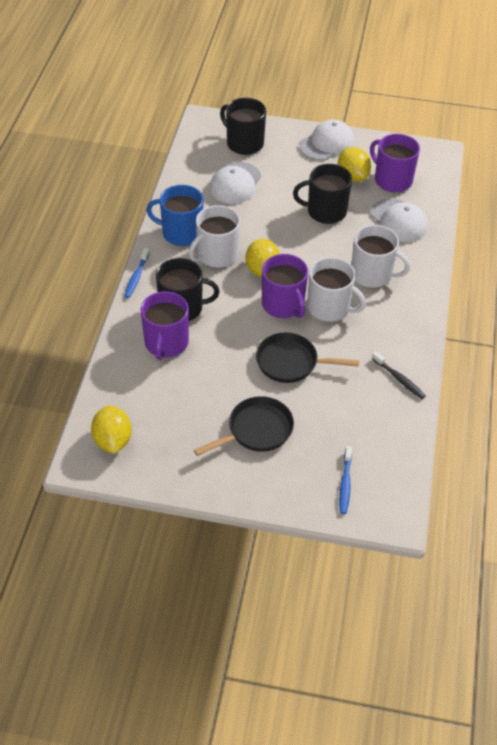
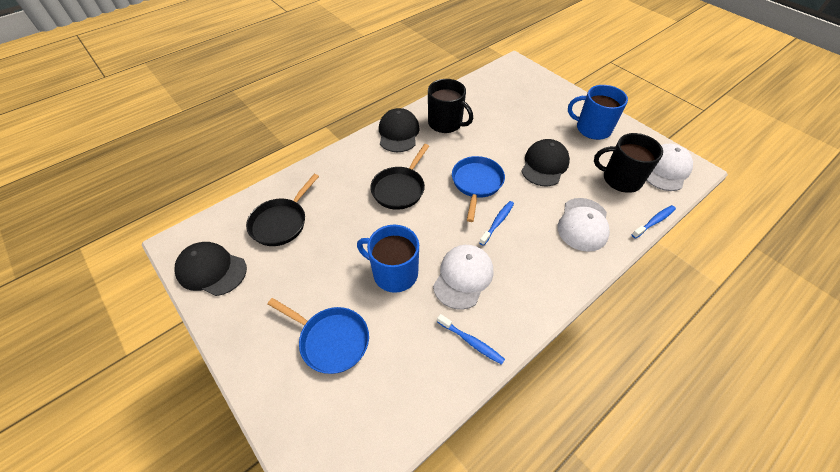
black cap: none = 0 -> [175,242,247,296] [379,108,420,152] [521,139,570,186] = 3
black mug: [156,258,220,321] [220,98,266,155] [293,164,352,224] = 3 -> [428,79,473,133] [594,133,663,193] = 2
black toothbrush: [372,351,426,399] = 1 -> none = 0
blue mug: [146,185,203,246] = 1 -> [357,225,419,293] [568,85,628,140] = 2
blue pan: none = 0 -> [267,298,369,374] [452,156,505,222] = 2
blue toothbrush: [124,248,150,298] [339,446,352,514] = 2 -> [437,314,505,365] [479,201,514,246] [631,205,676,239] = 3
purple mug: [140,291,189,360] [262,254,308,318] [370,134,420,192] = 3 -> none = 0
white mug: [189,205,240,268] [307,257,366,322] [351,225,410,288] = 3 -> none = 0
yellow lemon: [91,405,132,454] [246,239,280,277] [338,147,371,182] = 3 -> none = 0

